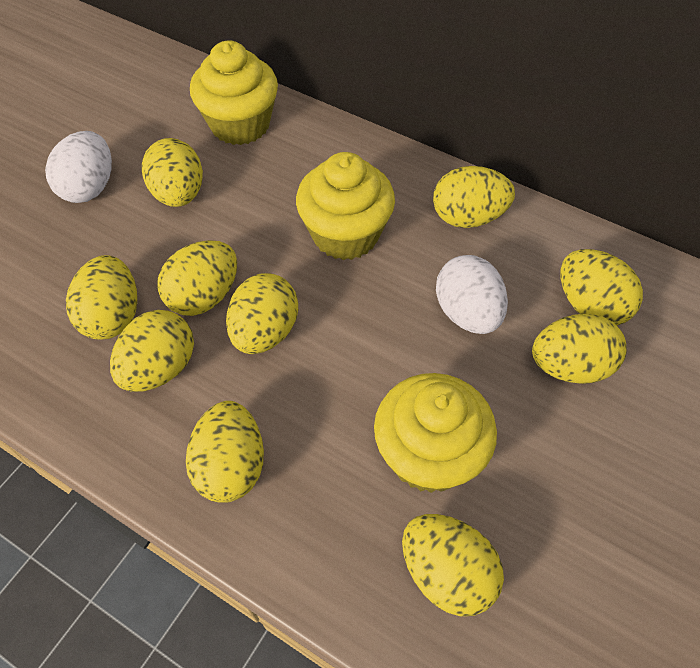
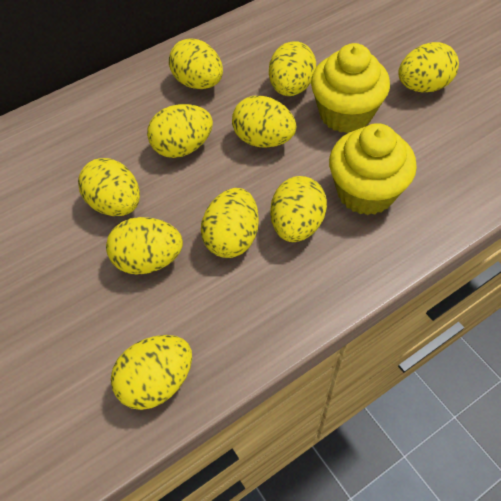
white egg: [45,131,112,203] [436,255,508,334] = 2 -> none = 0
yellow cupcake: [190,41,278,145] [296,152,395,260] [374,373,497,493] = 3 -> [311,43,390,133] [329,123,417,215] = 2

